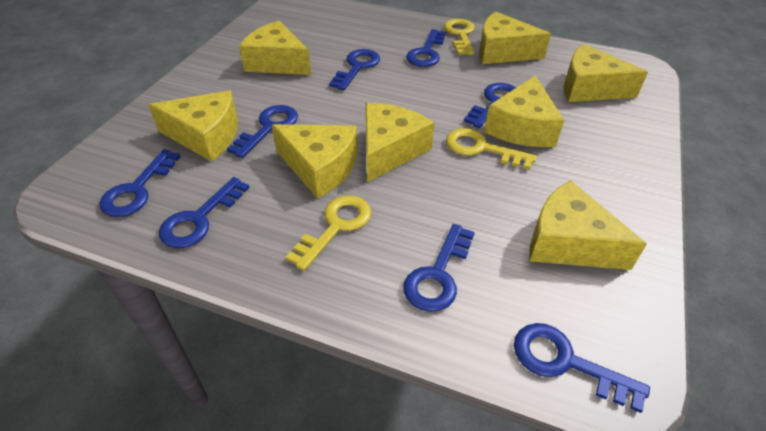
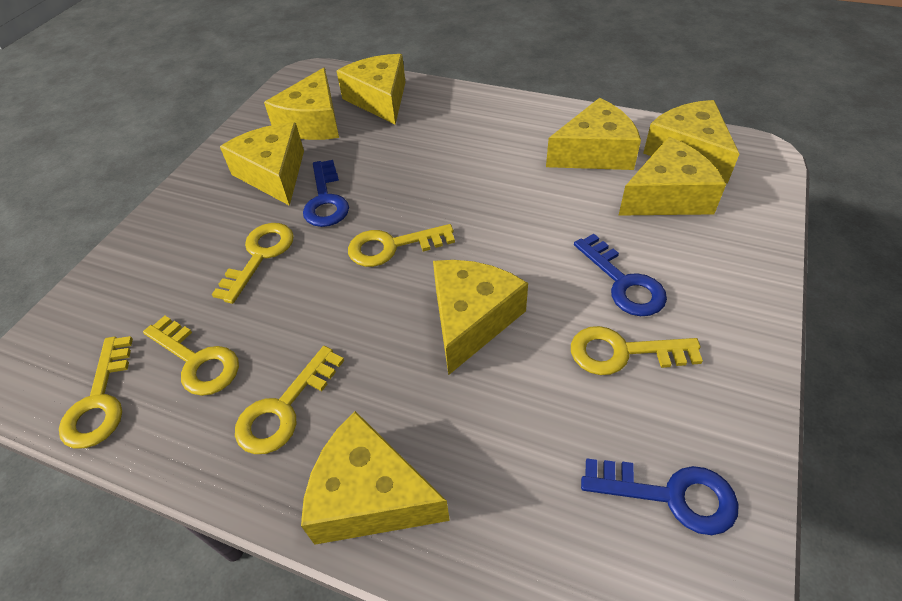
blue key: [99,149,181,217] [159,177,249,248] [227,105,298,158] [329,49,380,90] [403,224,475,312] [406,29,446,67] [464,83,516,128] [514,323,650,413] = 8 -> [303,160,349,227] [574,234,667,316] [581,459,739,535] = 3
yellow key: [286,196,371,271] [444,19,475,55] [446,128,537,170] = 3 -> [59,336,133,448] [143,316,239,396] [212,223,294,304] [235,346,344,454] [348,224,455,267] [571,326,703,375] = 6

